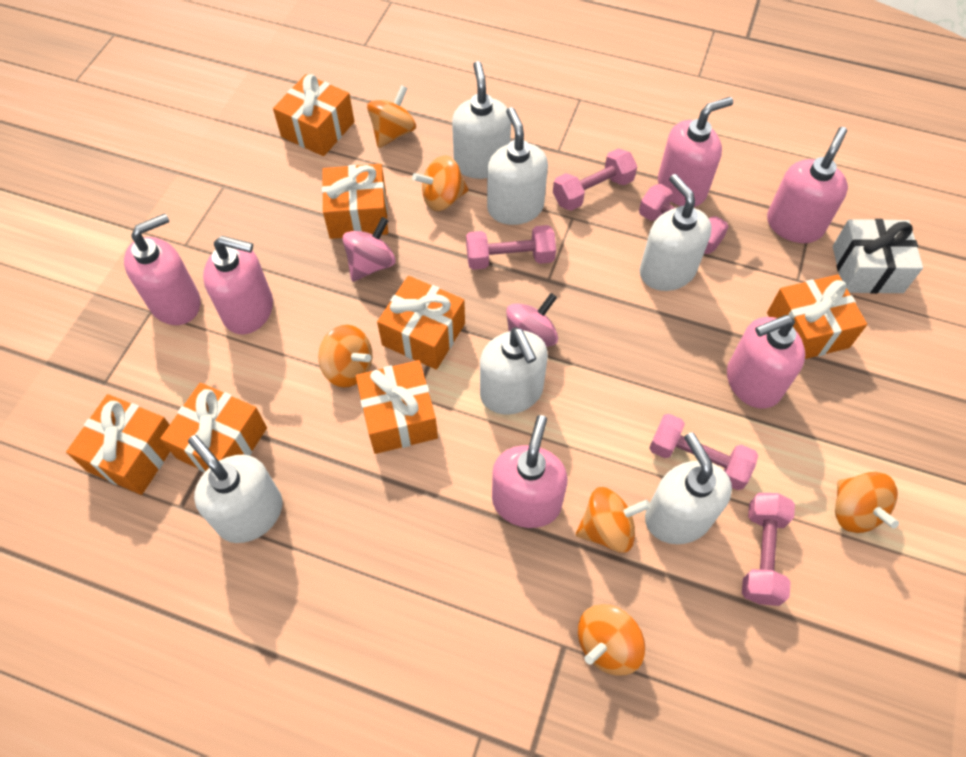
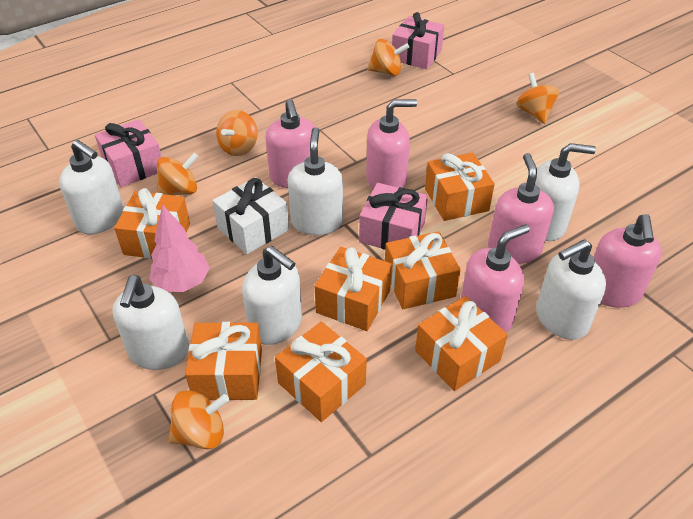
orange spinning top: [318,325,372,387] [367,85,416,148] [412,155,469,211] [576,487,651,553] [578,604,645,676] [835,472,899,533] = 6 -> [157,153,199,195] [168,390,229,449] [216,110,258,156] [367,39,409,76] [516,73,559,124] = 5
pink dumbbell: [466,225,556,270] [553,149,637,211] [639,184,729,254] [649,414,758,490] [742,493,795,606] = 5 -> none = 0
pink gift: none = 0 -> [95,119,162,187] [359,183,428,250] [392,12,444,69] = 3
pink soap dispenser: [124,214,201,325] [203,236,273,334] [492,415,568,528] [658,97,733,207] [727,315,805,409] [767,127,848,243] = 6 -> [266,99,315,188] [366,99,417,189] [461,224,530,332] [488,153,554,264] [594,214,662,308] = 5
pink spinning top: [342,217,395,282] [506,293,558,347] = 2 -> none = 0
pink tree: none = 0 -> [149,205,210,292] = 1

